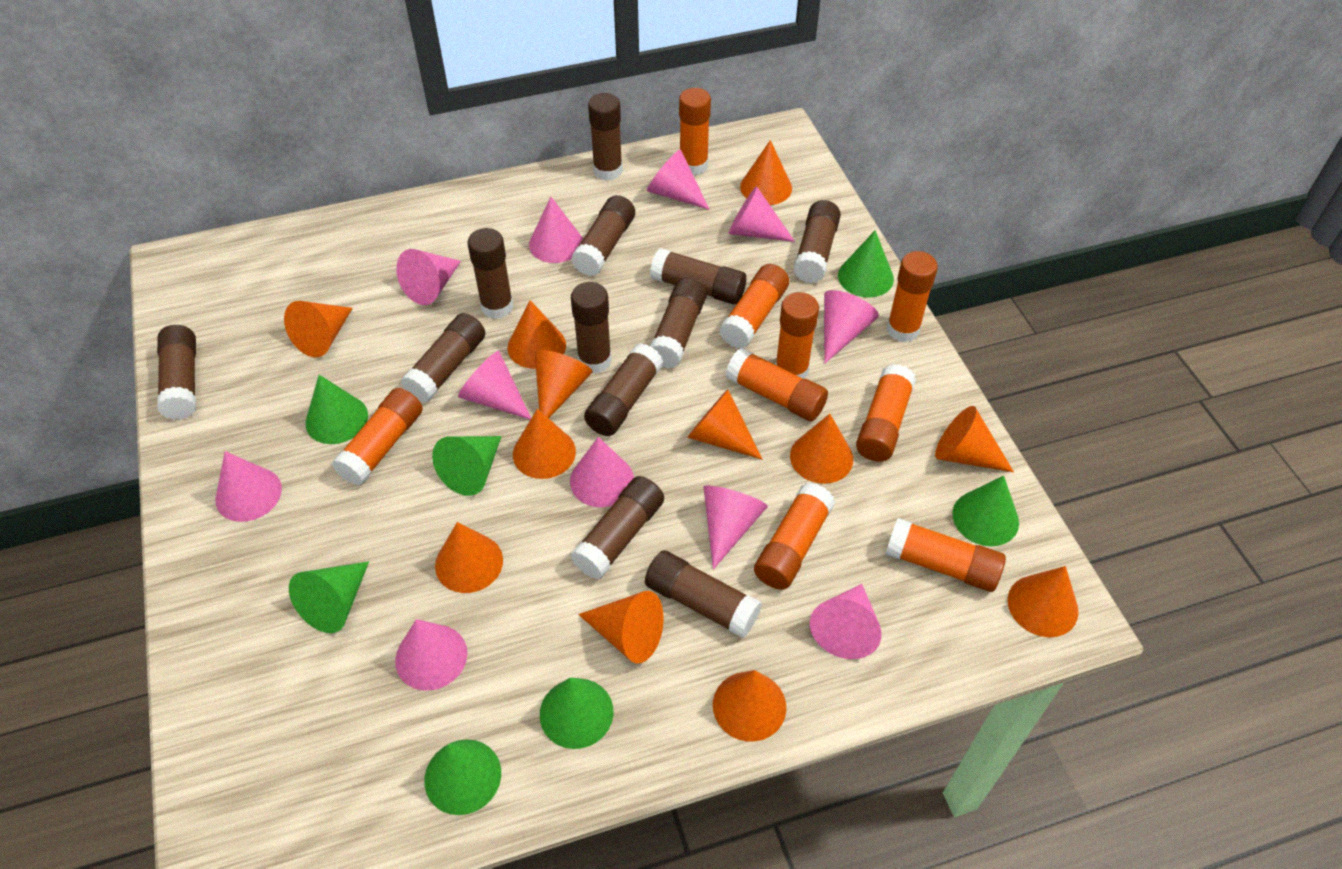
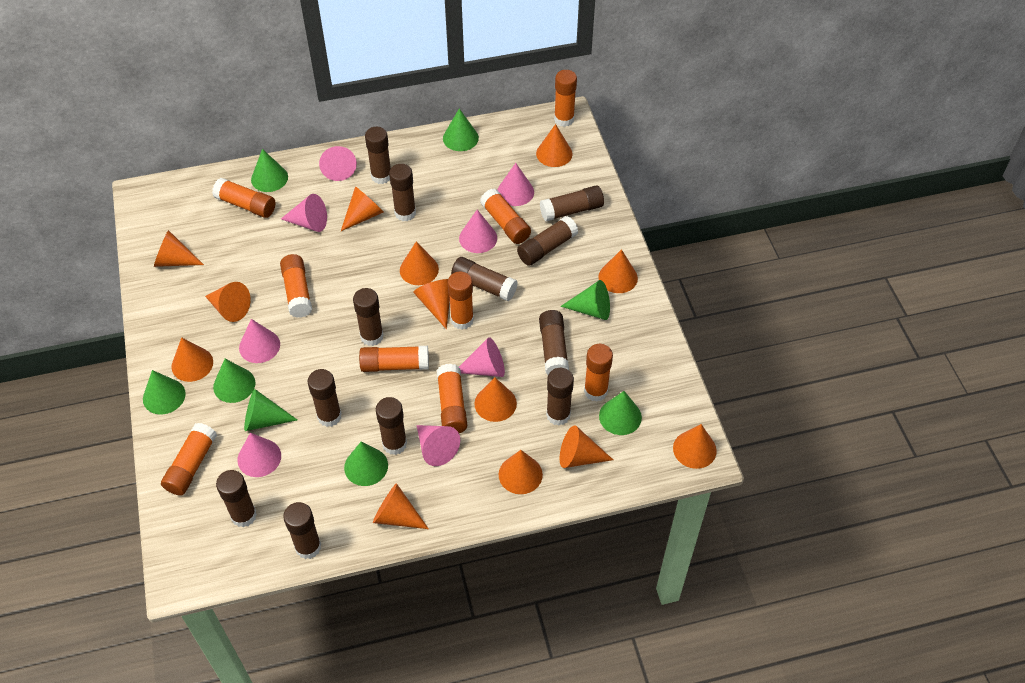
green cone: [289,561,369,633] [305,375,368,444] [424,739,501,815] [432,436,502,496] [540,677,614,749] [838,230,894,297] [952,476,1019,546] = 7 -> [143,370,186,414] [213,359,256,403] [244,389,297,431] [251,149,288,192] [344,442,388,486] [443,108,479,151] [560,280,610,320] [599,391,642,435] = 8
orange cone: [284,301,353,357] [435,522,503,593] [507,300,566,369] [513,409,576,479] [535,350,593,418] [578,591,664,664] [687,389,762,459] [713,670,786,742] [740,140,792,205] [790,414,853,484] [935,406,1014,472] [1008,566,1079,637] = 12 -> [154,230,204,267] [171,337,213,382] [205,282,251,322] [341,186,384,231] [373,483,429,529] [400,242,439,285] [413,279,450,329] [474,378,517,422] [499,450,543,494] [536,124,572,167] [560,425,613,468] [598,249,638,293] [673,424,717,469] = 13
pink cone: [216,451,282,522] [395,619,467,691] [396,249,461,305] [458,351,531,420] [529,197,583,263] [570,437,634,507] [647,149,710,210] [703,485,768,570] [728,186,795,242] [810,584,882,659] [824,290,879,364] = 11 -> [237,433,281,477] [239,319,280,363] [281,194,327,232] [319,146,357,181] [416,425,460,466] [459,210,497,253] [459,337,505,377] [498,163,534,206] = 8

